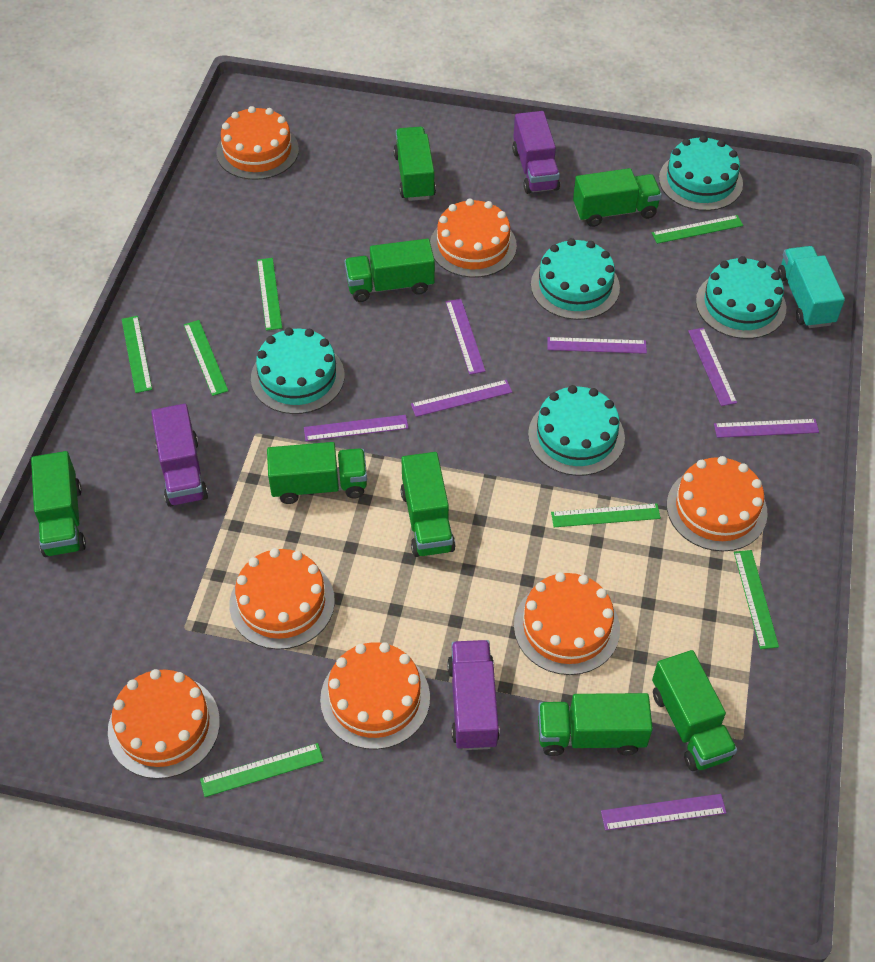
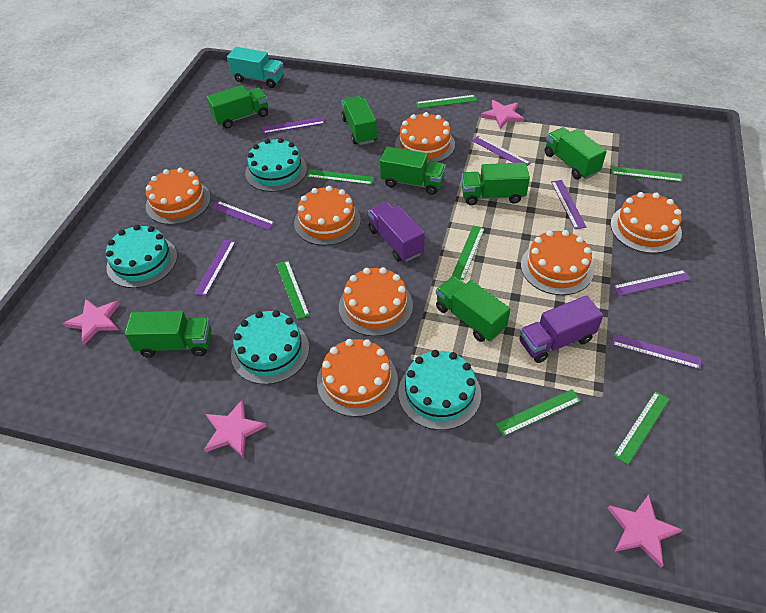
green truck: [31,451,86,557] [267,442,367,504] [344,239,435,302] [393,127,436,201] [401,452,456,557] [538,693,653,756] [573,168,662,227] [652,650,737,771] = 8 -> [125,311,212,358] [207,85,268,129] [341,96,377,145] [380,147,446,195] [436,276,510,342] [462,162,530,205] [545,127,607,179] = 7
pink star: none = 0 -> [63,299,120,345] [204,399,267,458] [480,100,524,129] [608,494,682,568] = 4
purple truck: [151,404,208,507] [447,640,500,750] [512,111,560,194] = 3 -> [368,202,425,262] [519,295,603,363] = 2
turquoise cake: [251,328,344,414] [528,385,625,476] [531,238,620,320] [659,135,743,211] [696,256,786,339] = 5 -> [106,225,177,288] [231,310,309,384] [245,138,307,192] [398,350,481,430] = 4

